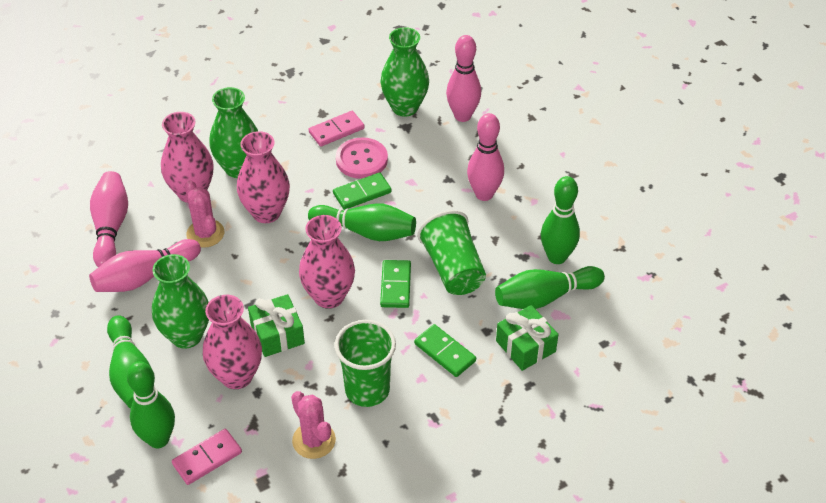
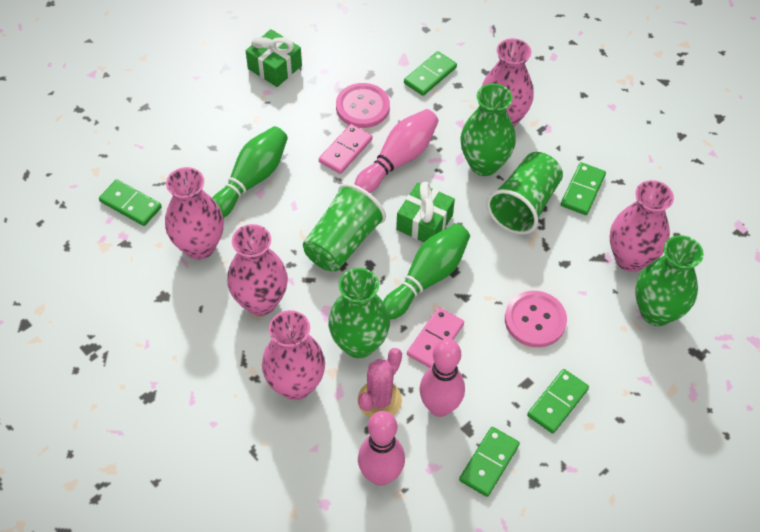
green bowling pin: [107,315,151,409] [127,361,175,448] [308,203,416,241] [495,266,605,309] [541,176,580,264] = 5 -> [212,126,288,218] [383,224,470,319] = 2
green domino: [333,172,392,210] [380,260,411,308] [414,324,476,377] = 3 -> [99,179,162,226] [404,51,457,96] [459,427,520,497] [527,369,589,434] [561,162,606,215] = 5
pink bowling pin: [89,239,201,292] [90,171,128,267] [446,35,481,122] [467,113,504,201] = 4 -> [354,109,439,193] [358,411,405,486] [419,339,465,417] = 3
pink button: [336,137,388,179] = 1 -> [336,83,390,128] [505,291,567,347] = 2
pink cactus: [185,180,224,248] [291,391,336,459] = 2 -> [357,348,402,418] = 1
pink vase: [161,112,213,203] [203,295,262,389] [237,131,290,223] [299,215,355,309] = 4 -> [165,167,224,260] [227,224,288,316] [262,310,325,400] [482,38,534,127] [610,180,674,272] = 5

